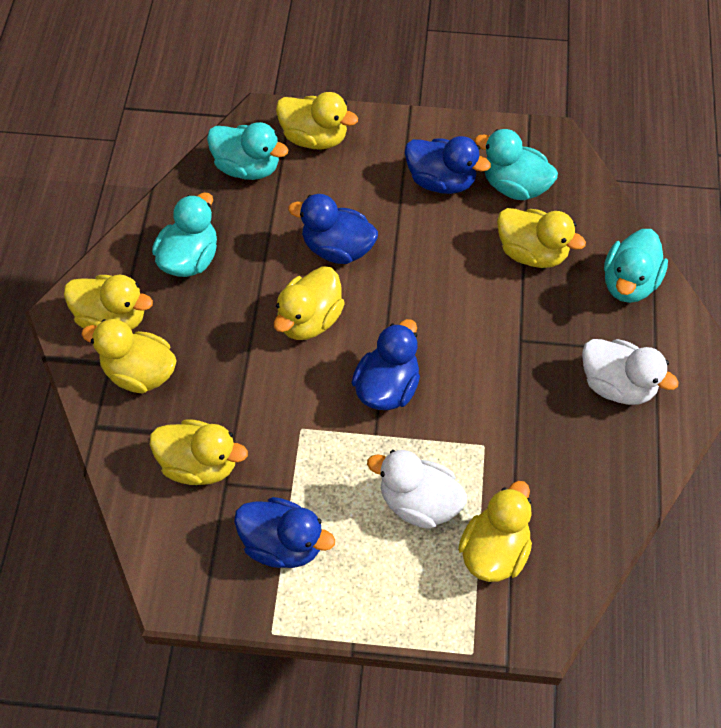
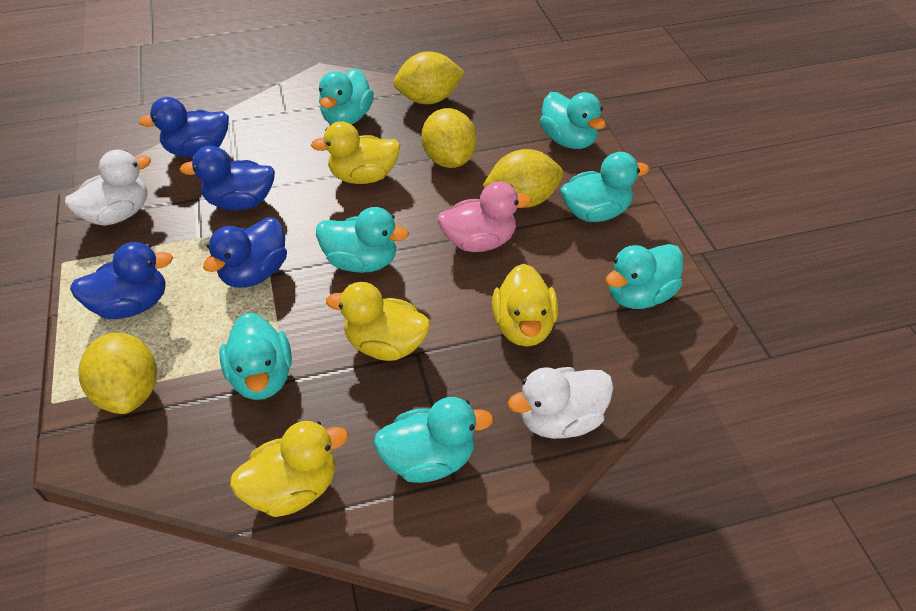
pink duck: none = 0 -> [438,181,532,252] = 1
turquoise duck: [152,192,217,277] [207,122,288,180] [474,129,558,200] [604,229,668,303] = 4 -> [219,313,292,400] [316,207,409,273] [319,68,374,124] [374,397,493,483] [540,92,606,149] [560,152,649,222] [606,244,683,309] = 7
yellow duck: [64,275,153,330] [81,319,177,393] [150,419,248,485] [274,266,345,340] [276,92,358,150] [458,481,532,582] [497,208,586,268] = 7 -> [230,421,348,517] [311,121,400,184] [326,282,430,361] [492,264,558,347] = 4
yellow lemon: none = 0 -> [79,332,157,414] [394,51,464,104] [422,108,477,168] [483,149,563,208] = 4

